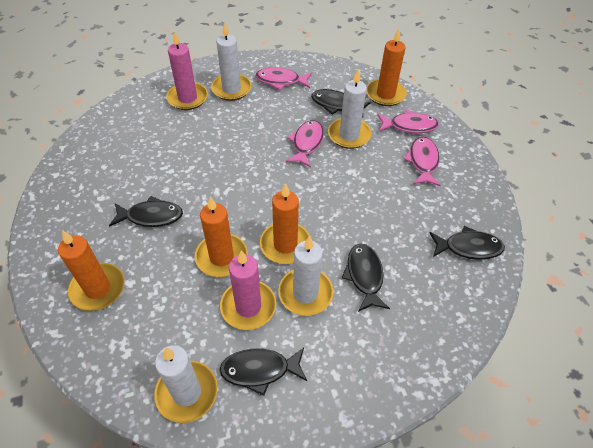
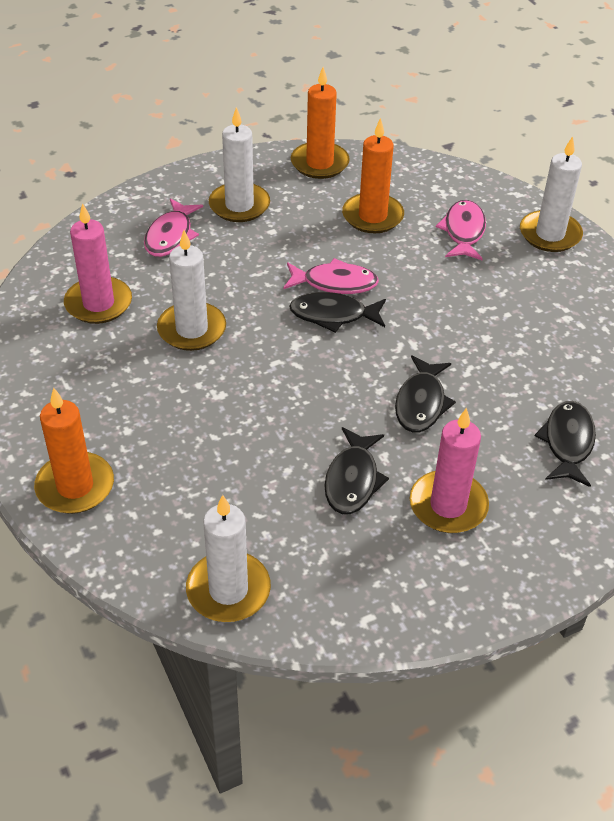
black fish: [109,196,183,227] [219,348,307,396] [311,89,371,118] [342,243,390,312] [429,226,505,260] = 5 -> [289,292,386,333] [325,427,389,514] [395,355,456,432] [535,401,596,487] = 4
orange candle: [58,230,125,311] [195,196,247,277] [260,183,310,264] [366,29,407,106] = 4 -> [34,387,114,514] [291,67,350,179] [342,118,404,233] = 3
pink fish: [255,67,312,90] [286,120,324,168] [377,110,439,133] [404,137,441,186] = 4 -> [144,198,203,257] [283,258,379,294] [436,200,486,260] = 3

